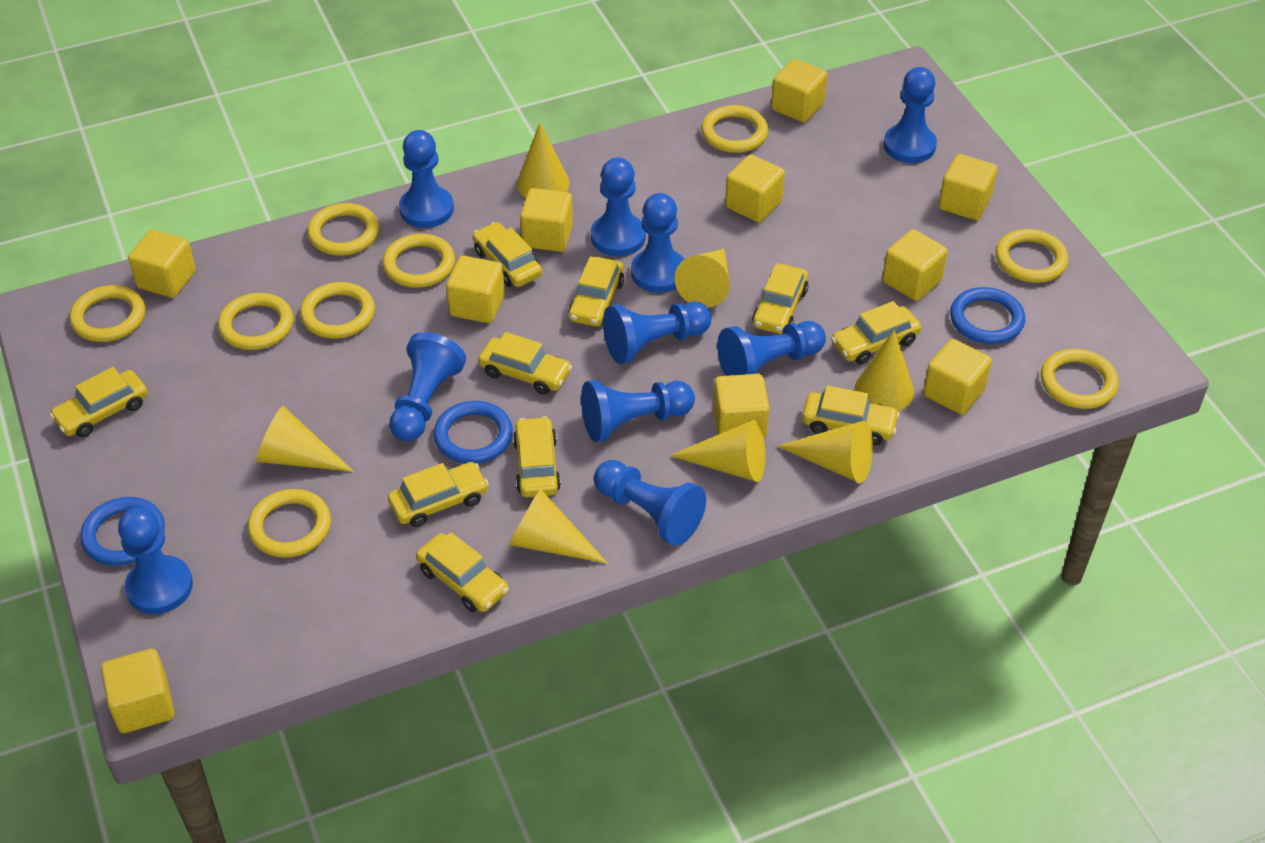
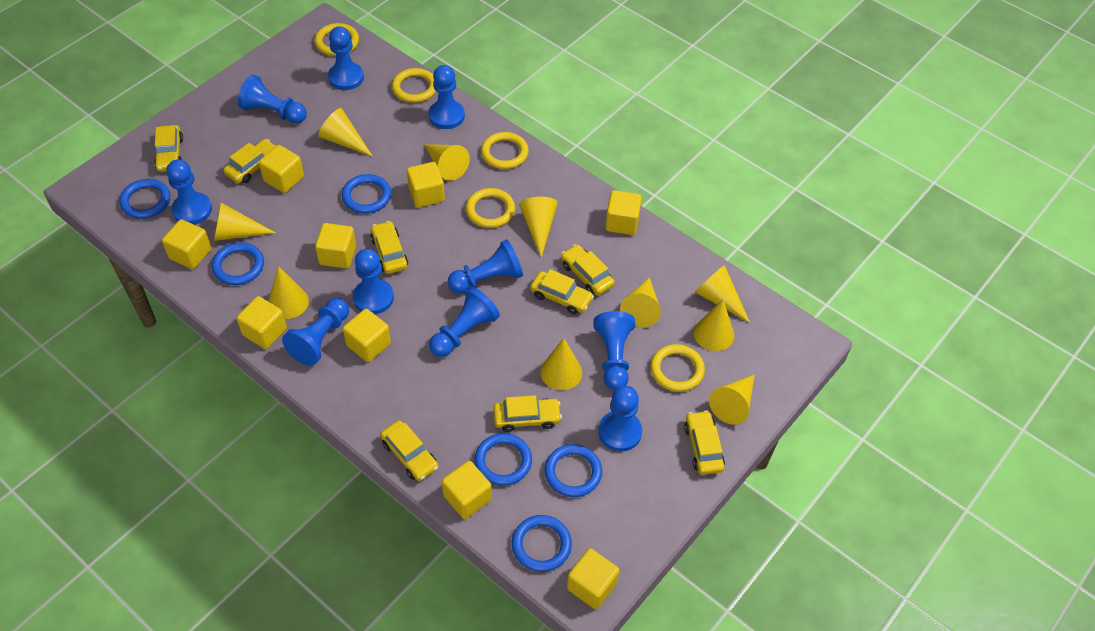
blue ring: [80,497,165,566] [434,401,513,464] [950,287,1025,344] = 3 -> [119,179,170,219] [212,242,264,285] [342,174,391,214] [475,433,532,486] [512,515,572,572] [545,444,602,497] = 6
yellow car: [50,367,148,438] [388,462,489,527] [416,532,509,612] [473,222,542,287] [478,332,572,395] [513,416,561,497] [568,256,624,327] [752,263,809,334] [802,385,900,445] [831,301,921,365] = 10 -> [154,125,183,172] [223,139,277,183] [370,221,408,274] [380,420,438,481] [493,395,562,432] [530,269,594,314] [561,244,615,295] [684,411,725,475] = 8
yellow cone: [256,406,354,472] [509,489,608,564] [517,123,570,198] [670,420,765,482] [675,249,730,308] [777,421,873,483] [855,329,914,411] = 7 -> [214,203,276,241] [268,266,309,319] [318,108,372,156] [424,144,470,181] [519,197,558,258] [541,338,582,390] [620,277,661,327] [694,299,734,351] [695,265,750,323] [709,375,755,425] = 10
yellow cube: [101,649,174,733] [128,229,196,298] [446,256,505,323] [520,188,573,252] [713,374,769,438] [725,154,785,222] [771,59,827,123] [882,229,948,301] [923,339,992,415] [939,154,997,220] = 10 -> [162,219,211,269] [236,296,287,349] [259,145,304,193] [315,223,356,269] [343,309,391,362] [407,162,445,208] [442,461,492,519] [567,548,620,609] [605,190,642,235] = 9
yellow ring: [70,285,145,342] [218,293,293,350] [248,489,331,558] [300,282,375,339] [307,203,379,256] [382,234,455,288] [701,105,768,153] [995,229,1069,283] [1041,349,1119,409] = 9 -> [314,23,359,56] [392,68,436,103] [466,188,515,228] [481,132,529,169] [651,344,705,392] = 5

